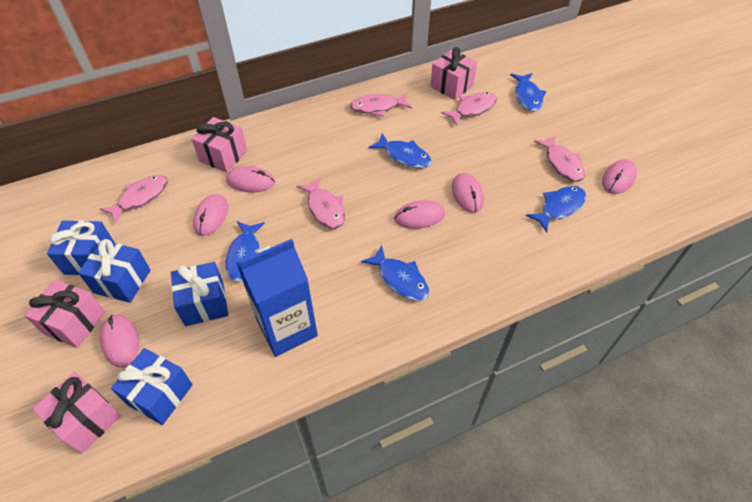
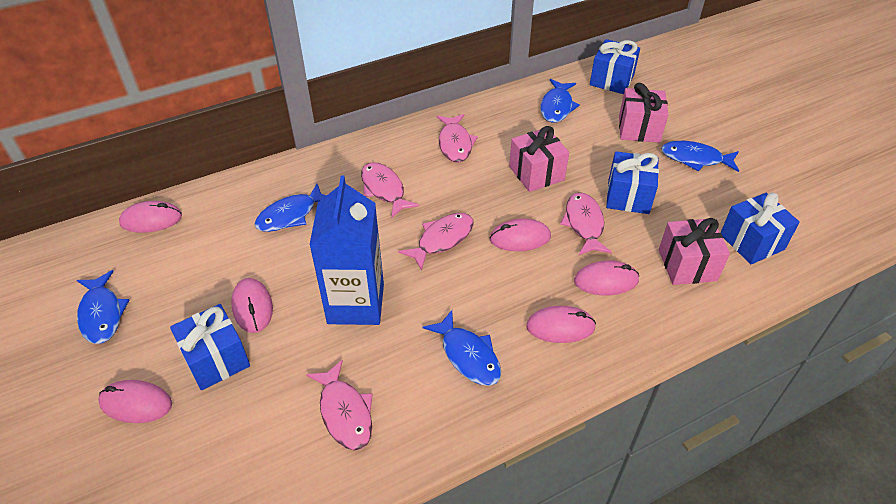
pink gift: [24,279,105,348] [32,372,121,454] [191,117,247,173] [430,47,477,100] = 4 -> [509,126,569,192] [619,83,668,143] [659,218,730,285] = 3

